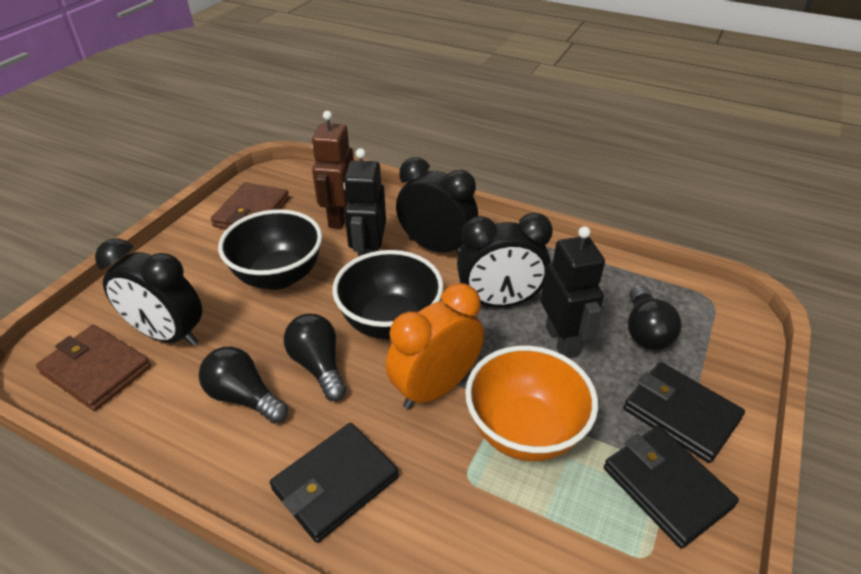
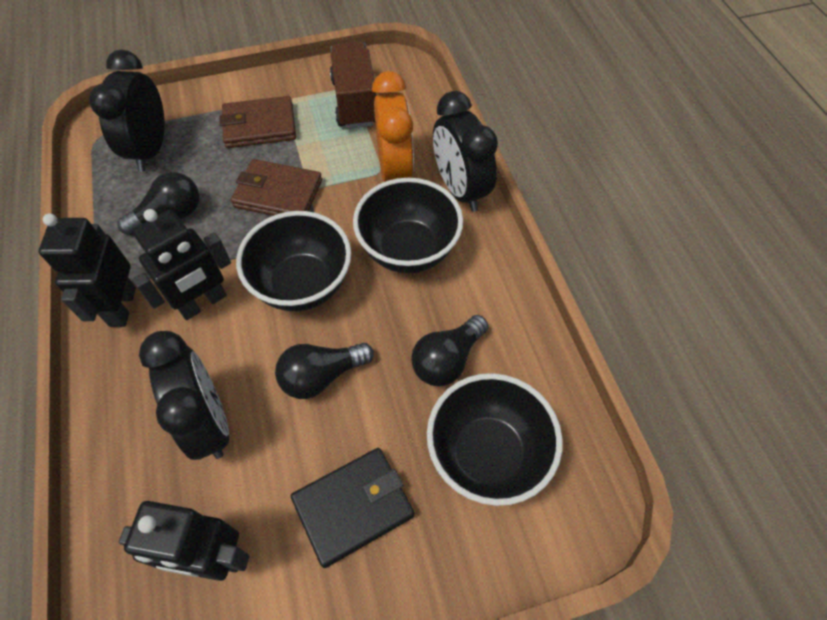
black bowl: [218,209,322,290] [332,250,444,339] = 2 -> [236,211,351,311] [353,178,463,273] [427,373,563,506] = 3
black robot: [344,148,386,257] [541,226,605,358] = 2 -> [39,213,136,327] [119,501,249,581] [132,209,231,320] = 3
black wallet: [270,423,399,543] [604,426,739,548] [624,362,745,463] = 3 -> [291,448,414,568] = 1
brown robot: [312,111,354,229] = 1 -> none = 0
brown truck: none = 0 -> [330,41,376,129] = 1
orange bowl: [465,346,598,461] = 1 -> none = 0

